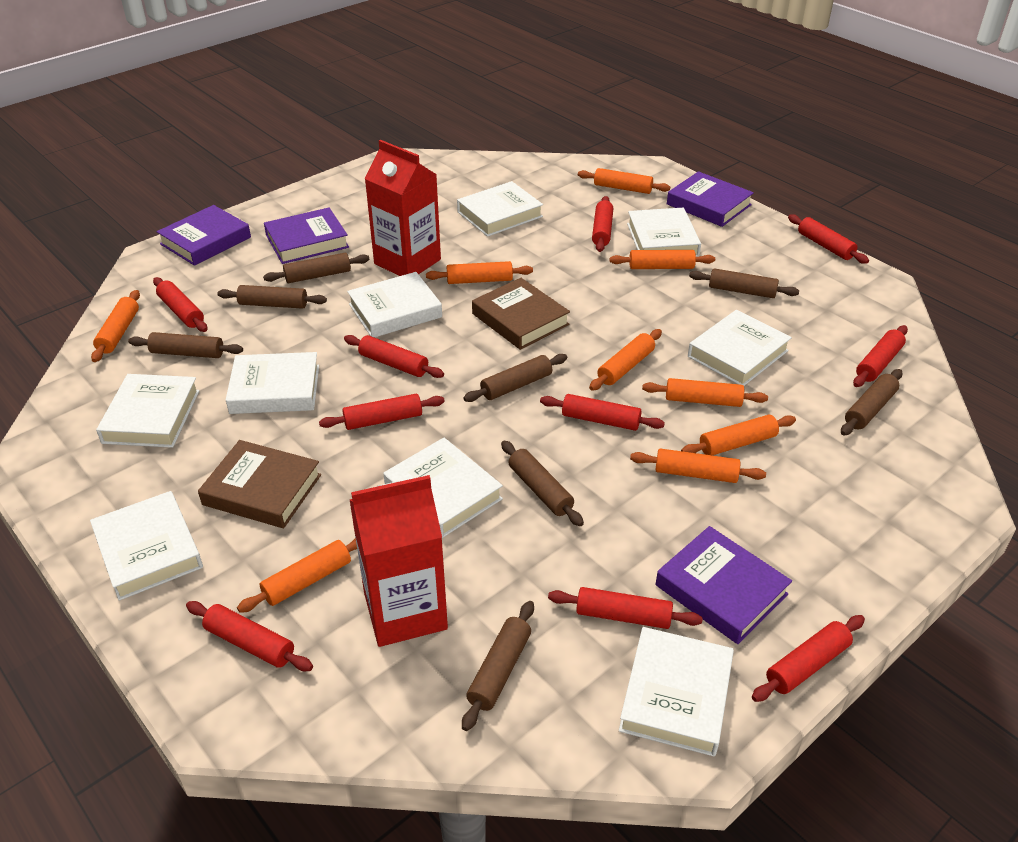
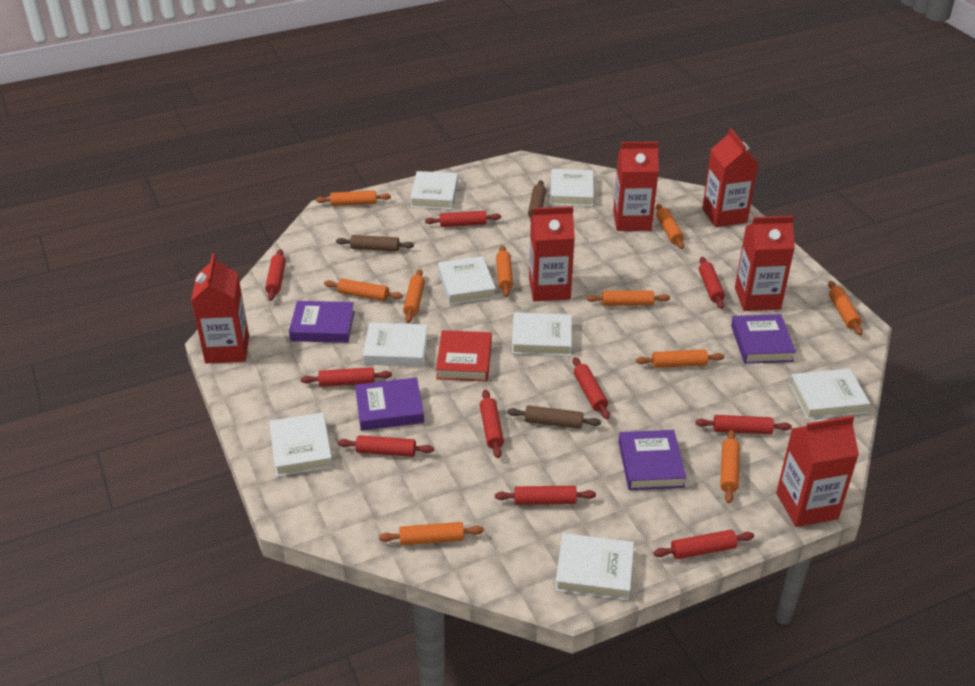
brown book: [198,440,321,528] [472,278,570,350] = 2 -> none = 0
brown rolling pin: [128,332,243,358] [217,285,327,309] [263,253,369,283] [462,601,534,731] [463,354,567,402] [501,440,584,526] [689,268,799,298] [841,369,902,436] = 8 -> [336,235,414,251] [507,405,601,429] [528,180,546,222] = 3
orange rolling pin: [91,290,140,362] [237,538,357,613] [426,261,533,284] [578,168,670,194] [589,329,662,391] [610,250,715,269] [630,448,766,483] [642,378,768,407] [681,415,796,455] = 9 -> [316,190,391,206] [324,279,403,301] [379,522,484,546] [403,269,425,323] [496,246,513,297] [586,291,670,306] [636,349,724,368] [656,204,684,249] [720,430,740,503] [828,281,863,336] = 10
red book: none = 0 -> [436,330,492,382] = 1
red carton: [350,475,448,647] [364,140,441,276] = 2 -> [191,254,249,364] [529,206,575,301] [613,142,659,231] [702,128,759,227] [735,216,795,311] [776,415,859,527] = 6
white book: [90,491,203,601] [96,374,200,448] [226,352,319,414] [347,272,442,338] [384,438,503,538] [457,181,543,237] [619,627,734,756] [627,208,701,257] [688,310,792,386] = 9 -> [269,413,333,477] [363,323,428,367] [410,171,458,209] [438,256,496,305] [512,312,572,356] [550,169,594,206] [555,533,634,600] [789,368,870,420] = 8

